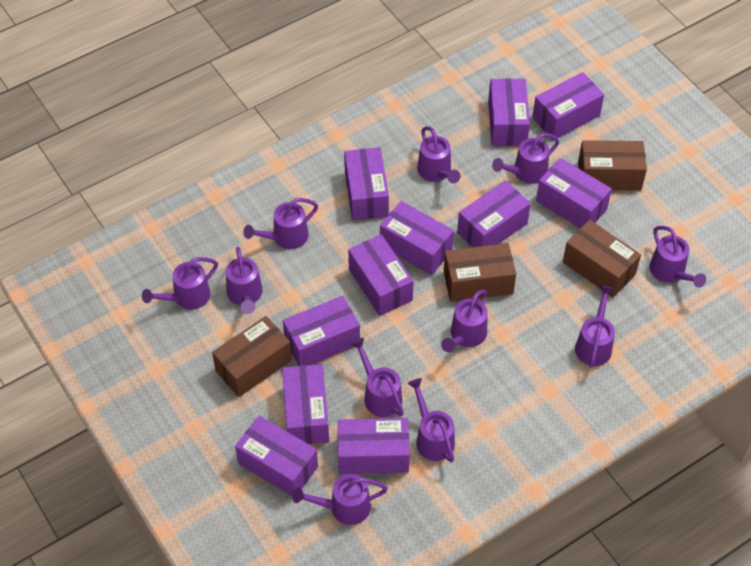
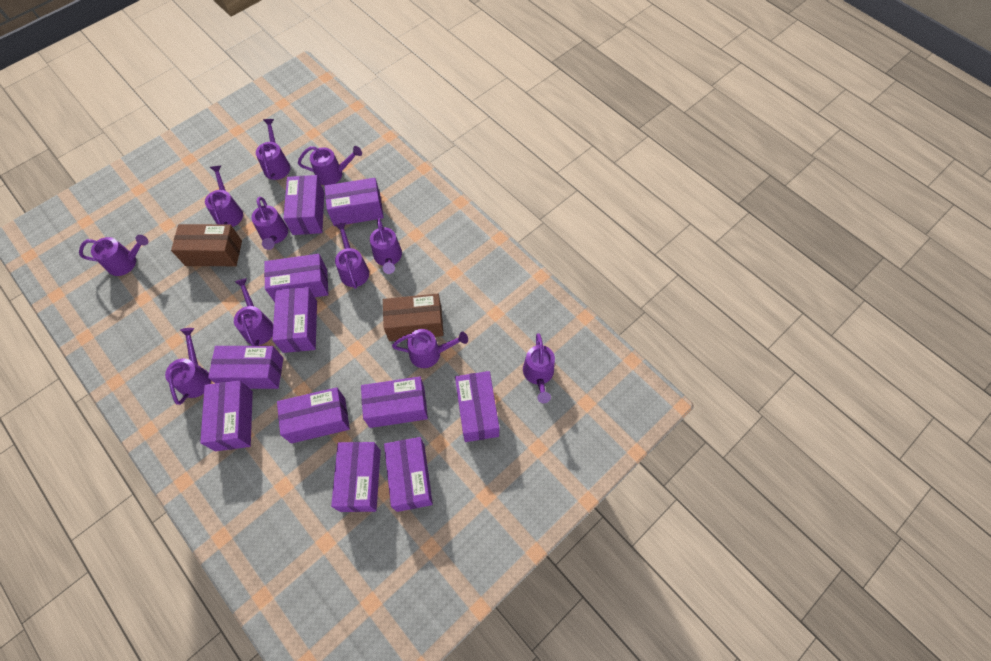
brown box: [212,316,292,397] [444,243,516,302] [563,220,641,298] [578,140,647,191] = 4 -> [171,224,242,266] [383,294,444,341] = 2

